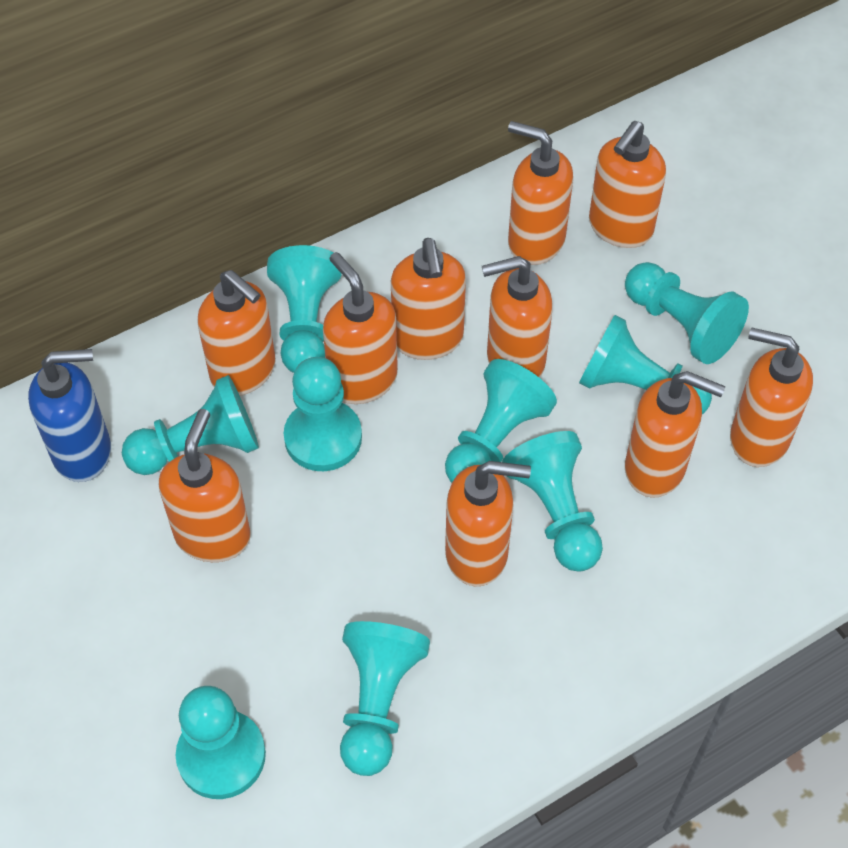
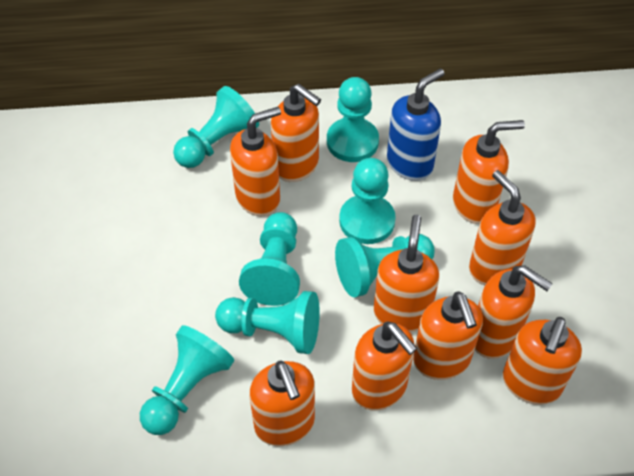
turquoise pawn: [122,375,259,475] [176,686,266,799] [267,245,341,373] [284,357,362,471] [340,621,430,776] [445,359,557,483] [502,431,603,572] [579,315,712,414] [625,262,749,364] = 9 -> [140,325,234,435] [173,86,259,168] [215,291,320,354] [239,212,300,306] [327,77,379,162] [335,234,435,297] [339,158,396,244] = 7

